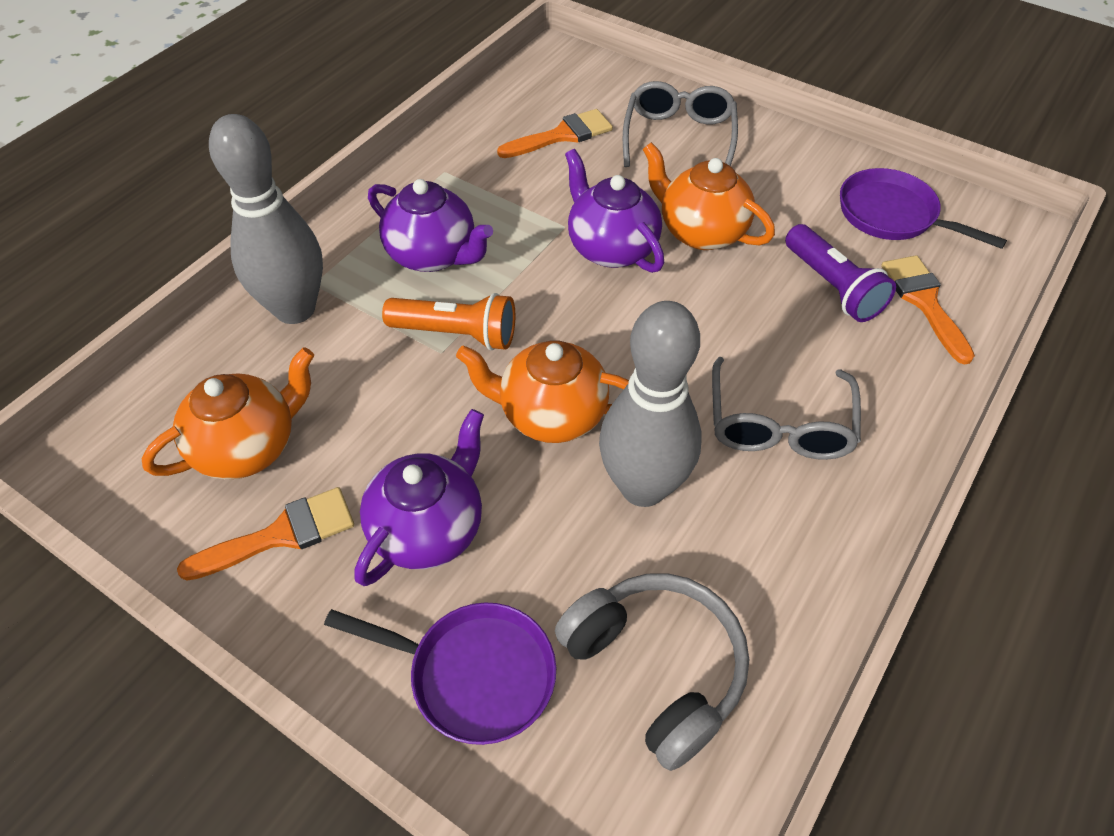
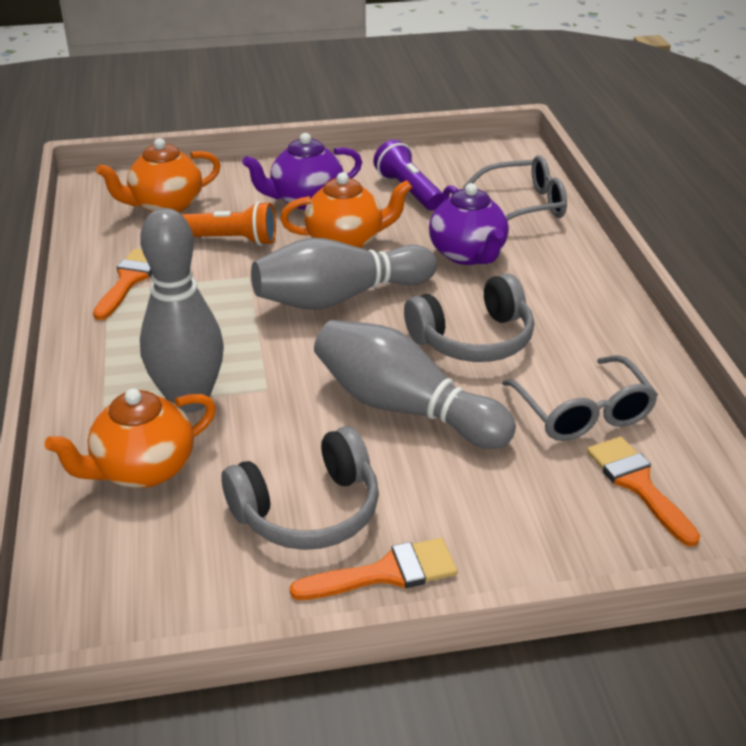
grey bowling pin: [209,114,323,324] [599,301,702,507] = 2 -> [140,208,224,413] [251,238,437,310] [314,320,516,449] = 3
grey headphones: [555,573,749,771] = 1 -> [221,426,379,550] [404,273,534,362] = 2
purple pan: [324,602,556,745] [840,168,1007,249] = 2 -> none = 0
purple teapot: [354,409,484,586] [368,179,493,272] [565,149,664,273] = 3 -> [242,133,362,210] [429,183,509,265] = 2

